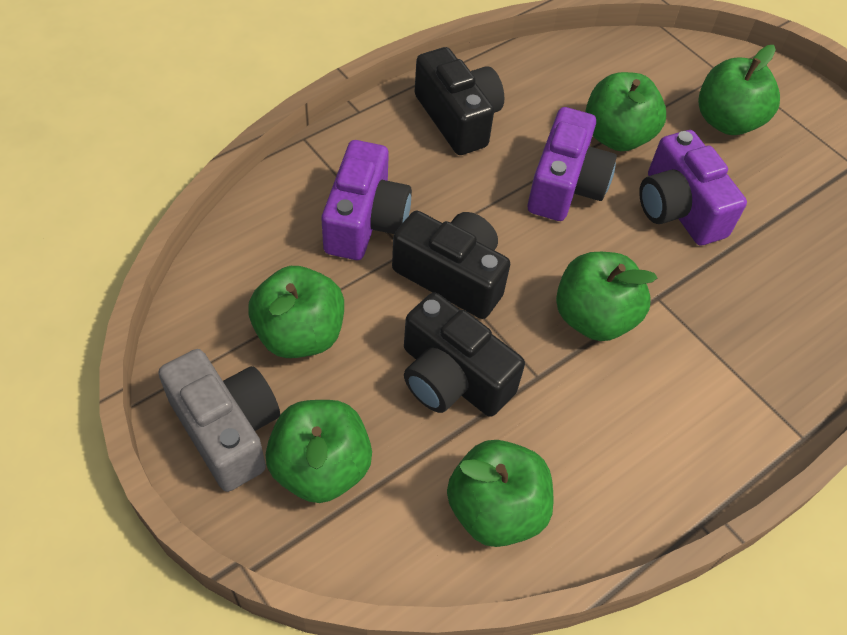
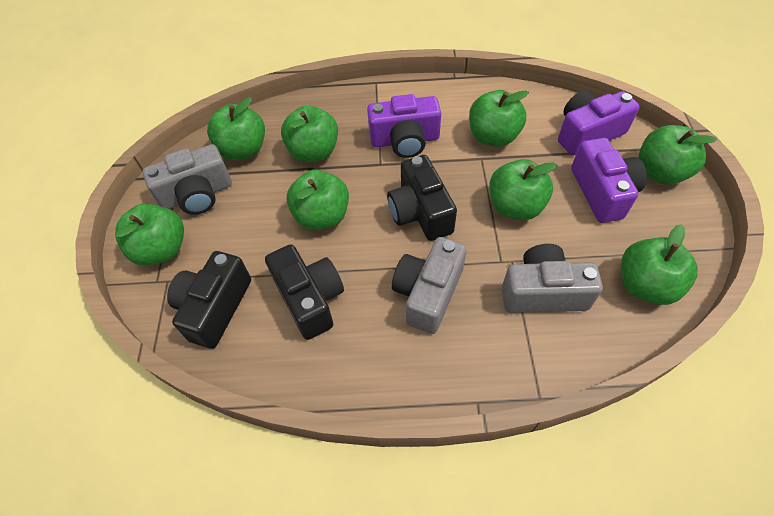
green apple: [248,266,344,358] [266,400,372,503] [447,440,554,547] [556,252,657,341] [586,72,666,151] [698,45,780,135] = 6 -> [115,204,184,266] [207,97,265,160] [281,106,338,162] [287,170,349,230] [469,90,529,147] [489,159,557,220] [621,224,698,305] [638,125,717,184] = 8
grey camera: [158,349,280,492] = 1 -> [143,144,232,215] [392,237,467,334] [502,244,603,313] = 3

